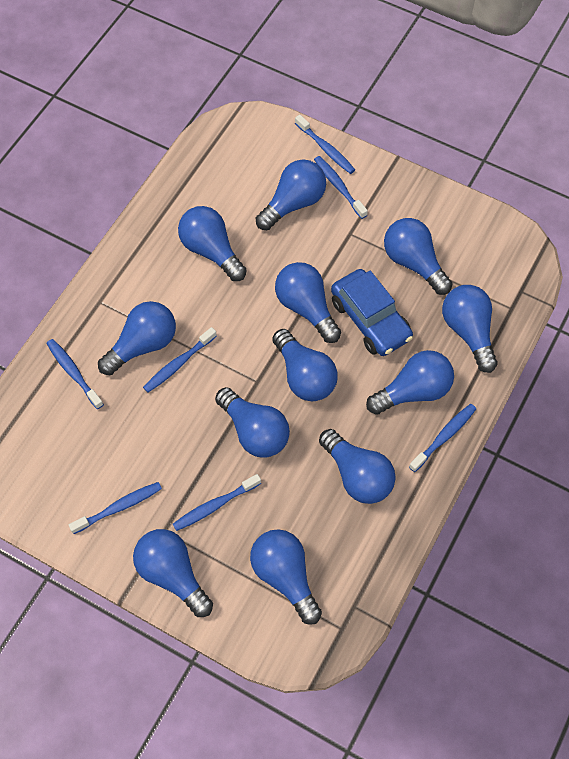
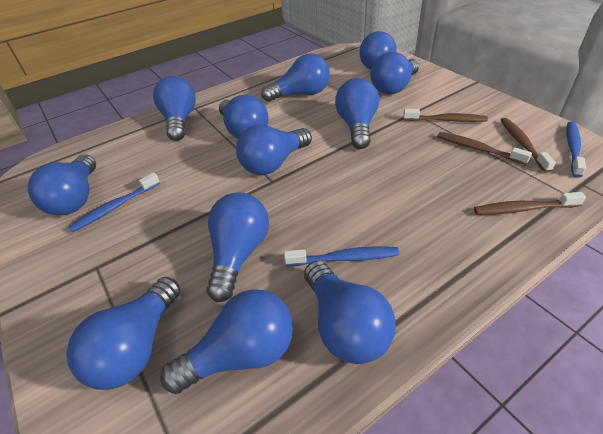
blue car: [331,269,413,356] = 1 -> none = 0
blue toothbrush: [46,339,104,409] [69,482,162,534] [143,327,217,393] [173,474,261,531] [295,115,355,174] [314,156,368,219] [409,404,476,472] = 7 -> [69,173,160,232] [284,246,399,266] [566,122,586,178] = 3
brown toothbrush: none = 0 -> [403,109,488,122] [437,132,532,165] [474,192,586,215] [501,118,556,173] = 4

